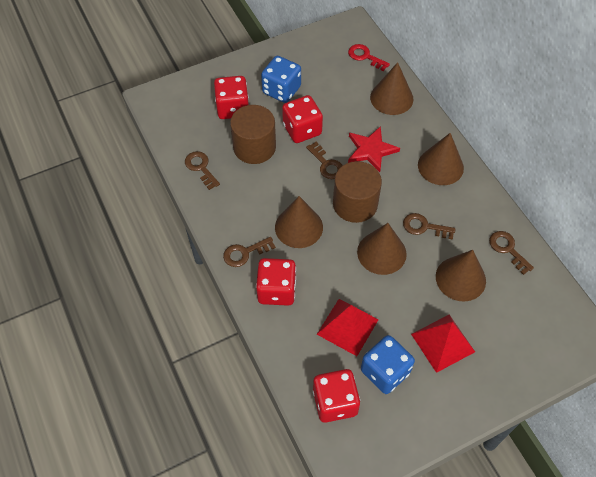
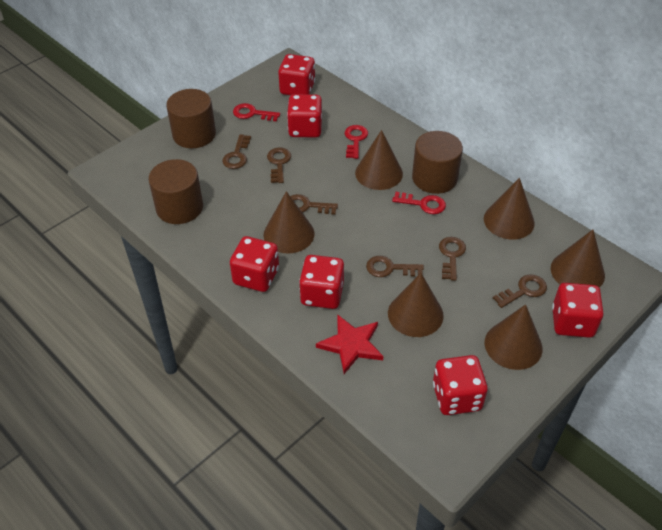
blue dice: [261,56,301,103] [361,335,415,394] = 2 -> none = 0
brown cone: [275,196,323,248] [357,223,407,275] [370,62,413,115] [418,133,464,185] [436,250,486,301] = 5 -> [263,191,315,253] [355,130,403,190] [388,273,444,337] [484,178,535,240] [485,304,543,370] [551,230,605,288] = 6
brown cylinder: [230,105,276,164] [333,161,382,223] = 2 -> [148,159,203,224] [166,89,216,148] [412,131,463,194] = 3
brown key: [185,151,220,190] [223,237,276,267] [306,142,343,179] [403,213,455,240] [489,231,534,275] = 5 -> [222,134,251,169] [267,147,291,183] [290,194,338,215] [366,256,424,277] [439,237,466,281] [493,274,547,308] = 6
red dice: [214,76,249,119] [256,258,296,306] [282,95,323,143] [313,369,360,423] = 4 -> [230,236,279,292] [278,54,315,95] [287,94,322,138] [299,255,344,309] [433,355,488,415] [552,283,603,338] = 6
red key: [348,44,390,71] = 1 -> [233,103,280,121] [345,125,368,159] [392,192,446,214] = 3
red pyramid: [317,299,378,356] [411,315,475,373] = 2 -> none = 0

